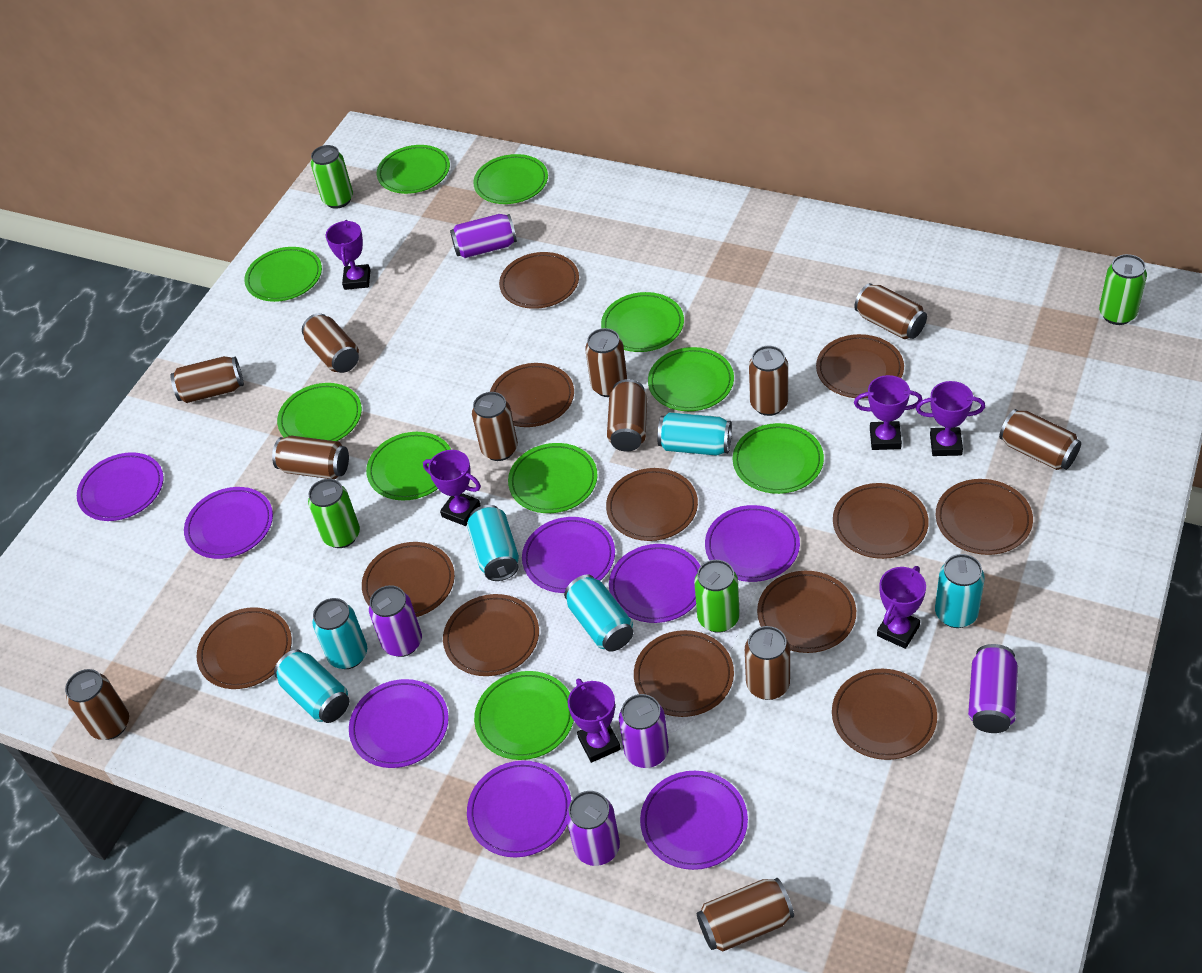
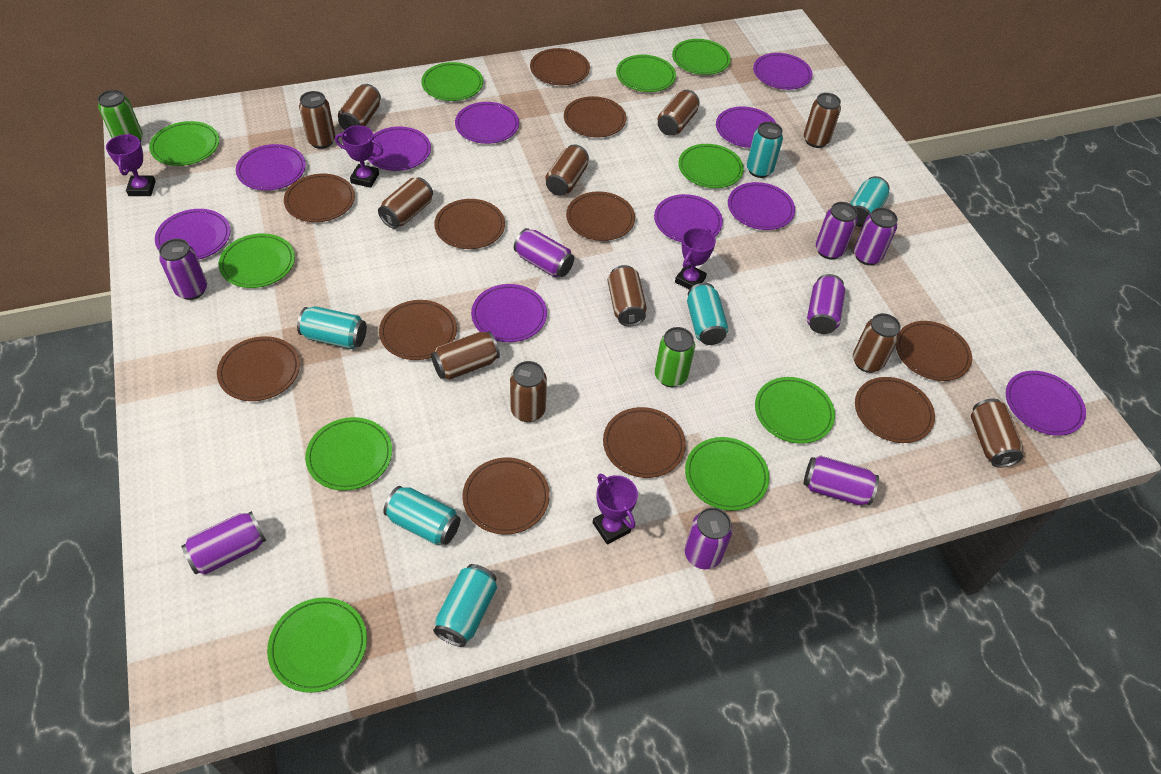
brown can: [65,669,129,740] [170,356,244,403] [272,436,349,479] [302,313,359,373] [472,392,518,461] [585,328,627,397] [607,379,647,451] [697,878,794,951] [745,626,790,700] [749,346,788,416] [854,283,927,339] [999,409,1081,470] = 12 -> [299,91,335,149] [338,84,381,130] [378,177,433,229] [431,331,500,380] [510,361,547,422] [545,144,589,196] [608,265,647,327] [657,90,700,136] [804,93,841,148] [853,313,901,373] [971,399,1023,468] = 11
brown plate: [197,607,292,689] [362,542,455,617] [443,594,539,676] [490,363,574,427] [499,252,579,309] [606,468,698,541] [634,630,734,717] [757,571,856,653] [816,334,904,399] [832,669,937,760] [833,483,929,559] [936,479,1033,555] = 12 -> [217,336,300,401] [284,174,355,222] [379,300,457,360] [434,199,505,249] [462,458,550,535] [530,48,590,85] [564,96,626,138] [566,191,635,241] [603,407,686,478] [855,377,935,443] [896,321,972,381] = 11
green can: [308,479,360,548] [311,145,353,209] [694,560,740,633] [1099,254,1147,325] = 4 -> [97,90,143,142] [655,327,695,387] = 2
purple can: [369,585,422,657] [450,214,517,258] [566,791,620,866] [619,694,669,768] [968,644,1018,733] = 5 -> [159,239,207,300] [181,511,266,575] [514,228,574,277] [685,507,732,569] [804,455,879,505] [807,274,845,334] [816,202,858,260] [854,208,898,265] = 8
purple plate: [77,452,164,521] [184,487,273,559] [349,679,449,768] [467,760,572,857] [522,517,615,593] [609,544,701,623] [640,771,748,870] [705,505,800,582] = 8 -> [155,209,231,260] [236,144,306,191] [368,127,431,171] [455,102,519,144] [471,284,547,342] [654,194,723,242] [716,107,777,148] [728,182,795,230] [753,53,812,90] [1006,371,1086,436] = 10
purple trophy: [326,220,370,290] [423,450,481,526] [568,679,621,763] [854,375,922,450] [877,566,926,649] [916,381,985,456] = 6 -> [106,134,156,196] [335,125,383,188] [593,474,638,545] [675,228,716,289] = 4

